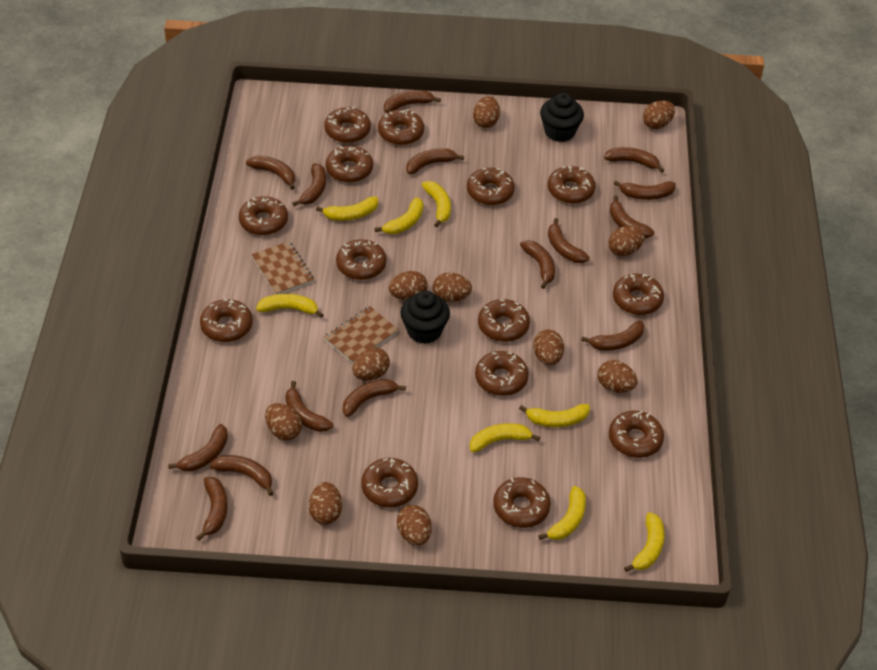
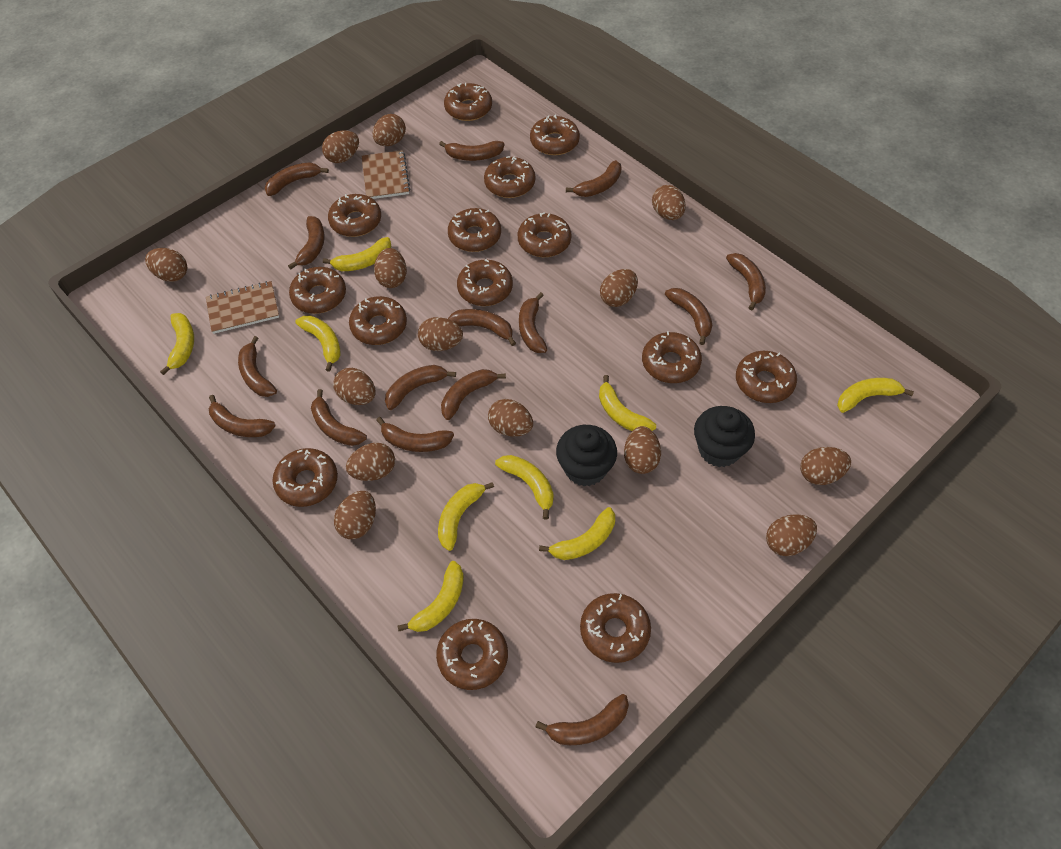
brown egg: [265,403,302,440] [309,482,342,525] [352,347,390,381] [389,271,428,301] [397,505,432,545] [433,272,472,302] [473,96,500,128] [533,330,564,365] [598,360,637,393] [608,226,645,256] [643,100,675,129] = 11 -> [145,248,187,282] [322,130,359,163] [333,368,376,405] [334,491,376,539] [346,443,395,481] [373,114,406,146] [374,248,407,288] [418,317,463,351] [488,399,533,437] [600,269,638,307] [624,426,661,474] [652,185,686,220] [766,514,817,556] [800,447,851,485] = 14
yellow banana: [256,294,323,318] [316,197,378,221] [375,197,423,234] [422,181,451,227] [470,423,540,452] [519,404,590,427] [538,486,586,540] [624,512,665,572] = 8 -> [160,313,194,375] [295,315,341,372] [323,237,391,271] [398,561,464,632] [438,482,494,551] [495,455,554,520] [539,507,615,560] [599,375,656,431] [837,378,914,413] = 9

